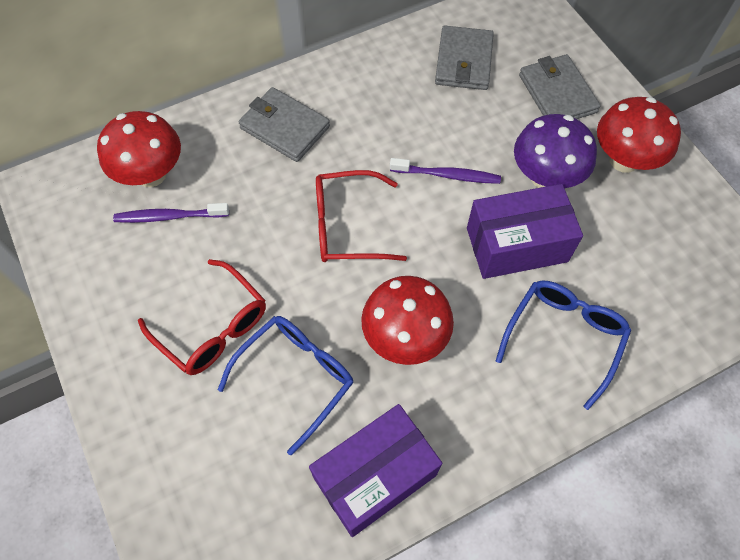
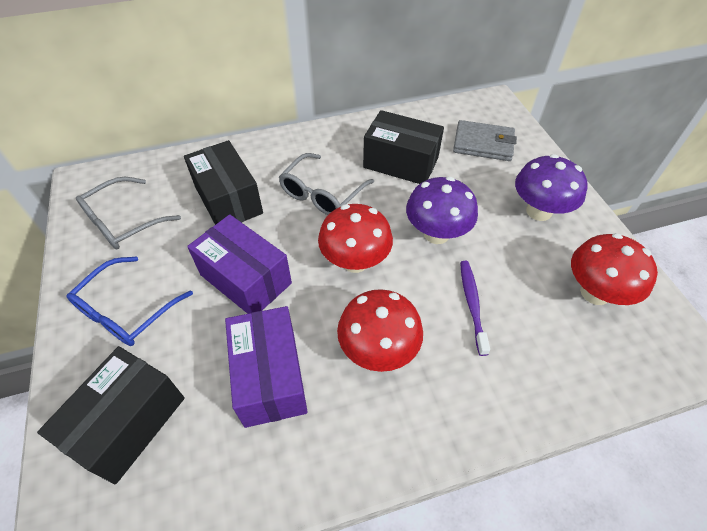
black box: none = 0 -> [37,346,185,484] [184,140,263,225] [363,110,444,184] = 3
blue glasses: [218,316,354,455] [496,281,631,410] = 2 -> [66,256,193,346] = 1
grey glasses: none = 0 -> [76,177,181,249] [279,153,374,215] = 2
grey wallet: [239,87,330,162] [435,26,494,90] [519,54,601,119] = 3 -> [453,120,517,161] = 1
purple mushroom: [514,114,597,188] = 1 -> [406,177,478,244] [515,154,588,221] = 2
purple toothbrush: [113,203,229,223] [390,158,501,184] = 2 -> [460,261,490,356] = 1
red glasses: [138,259,266,375] [316,170,407,262] = 2 -> none = 0

